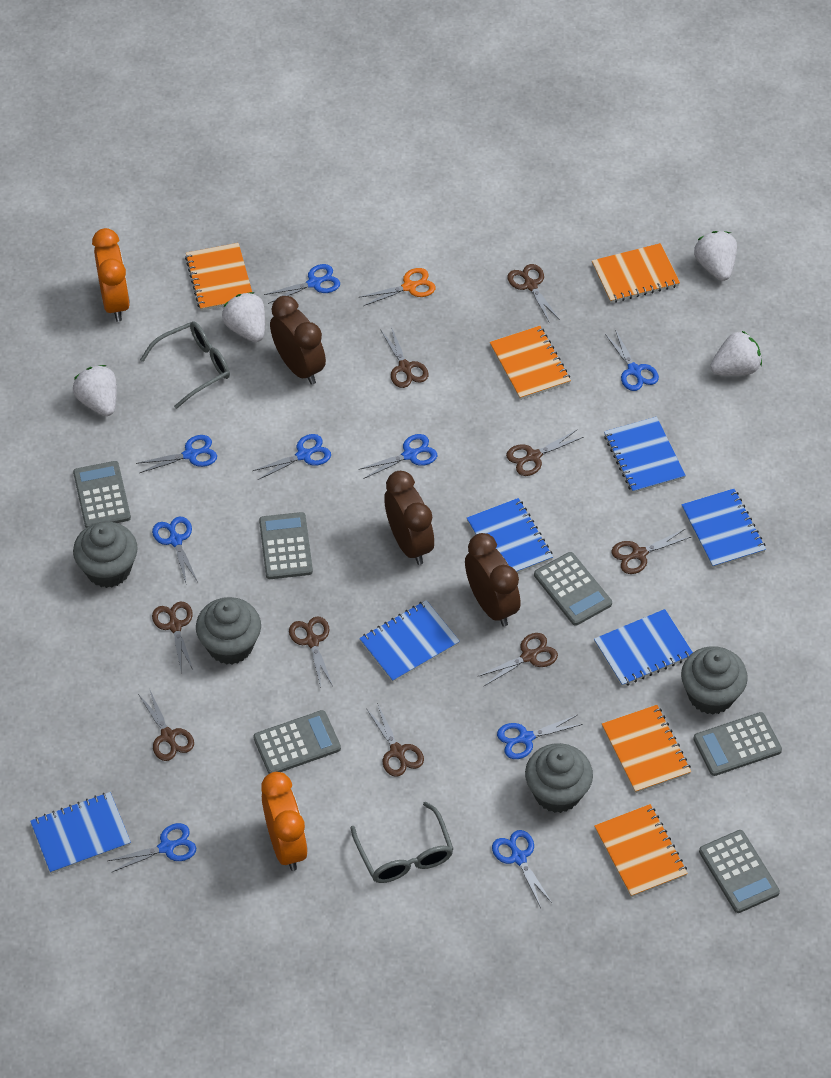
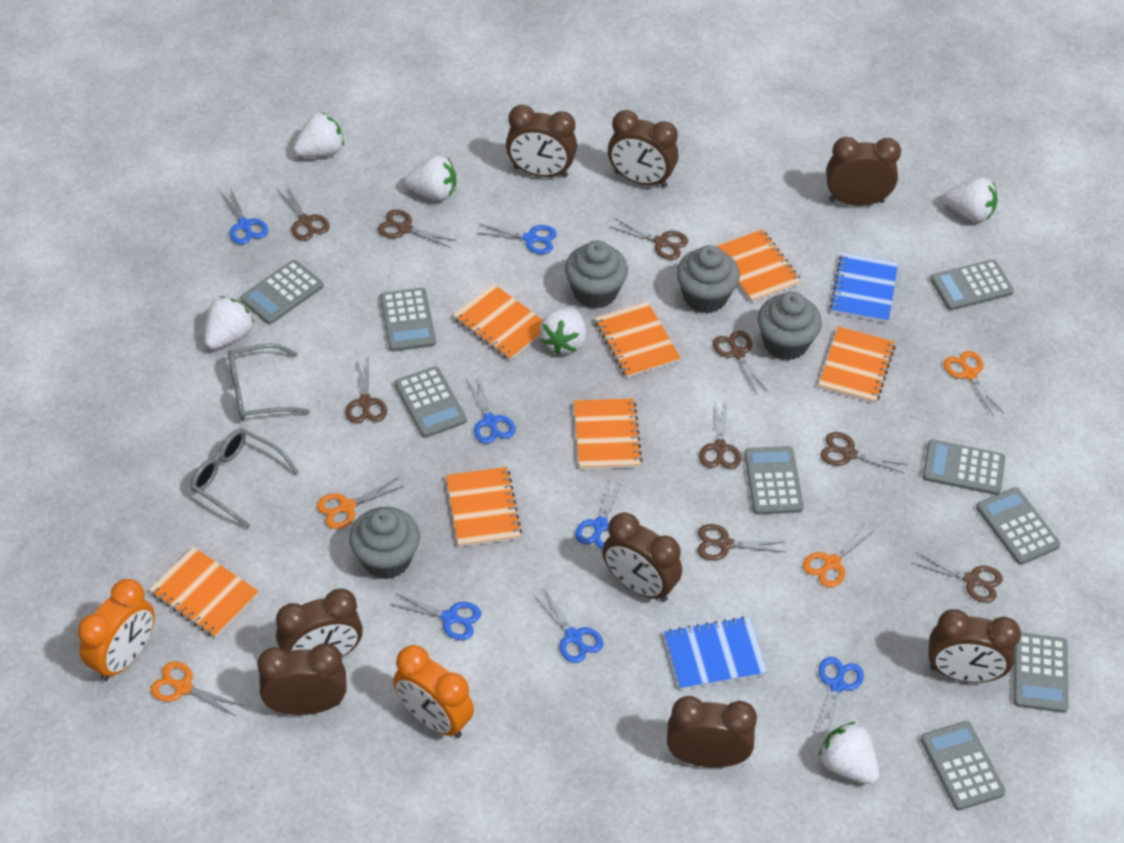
blue notebook: [30,792,131,874] [359,600,460,682] [467,498,553,573] [594,609,693,687] [604,417,686,493] [681,489,766,568] = 6 -> [664,616,767,690] [830,253,898,323] = 2
blue scissors: [108,823,196,873] [136,435,217,473] [152,517,198,583] [253,434,331,480] [264,264,340,304] [358,434,437,479] [492,830,553,908] [497,715,583,759] [605,330,659,391] = 9 -> [220,187,268,244] [390,593,481,640] [466,376,515,444] [477,224,557,254] [533,588,603,663] [575,478,623,549] [815,657,864,735] = 7
brown clock: [270,296,326,385] [384,471,434,565] [465,533,521,627] = 3 -> [257,643,347,715] [276,588,363,657] [506,105,577,178] [602,512,682,602] [608,110,678,188] [667,696,757,768] [826,137,901,206] [928,609,1021,683] = 8
grey calculator: [73,461,131,528] [253,710,341,774] [259,512,313,579] [534,552,612,626] [693,712,782,776] [699,830,780,913] = 6 -> [240,260,324,324] [380,288,436,352] [394,366,467,438] [744,446,804,515] [920,721,1006,810] [922,439,1005,495] [930,260,1014,310] [976,487,1060,565] [1013,632,1069,713] = 9
orange notebook: [185,243,252,311] [490,326,571,400] [592,243,680,303] [594,804,688,897] [602,705,691,793] = 5 -> [149,547,259,638] [446,467,522,547] [453,284,543,360] [574,398,642,470] [595,301,681,378] [716,229,802,302] [818,326,895,403] = 7
orange scissors: [360,268,436,306] = 1 -> [151,662,243,716] [317,478,404,529] [803,523,876,588] [944,351,1004,417] = 4
white strawberry: [73,365,117,416] [222,292,265,342] [694,231,737,281] [710,330,762,376] = 4 -> [204,296,254,349] [293,113,344,157] [405,156,456,201] [540,307,586,355] [819,722,879,784] [945,178,997,222] = 6

